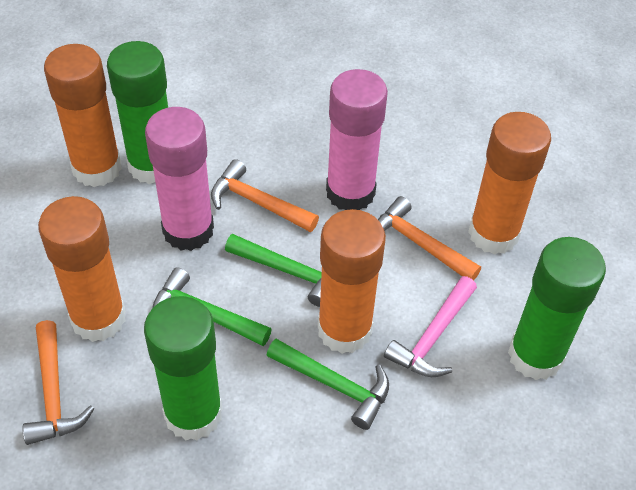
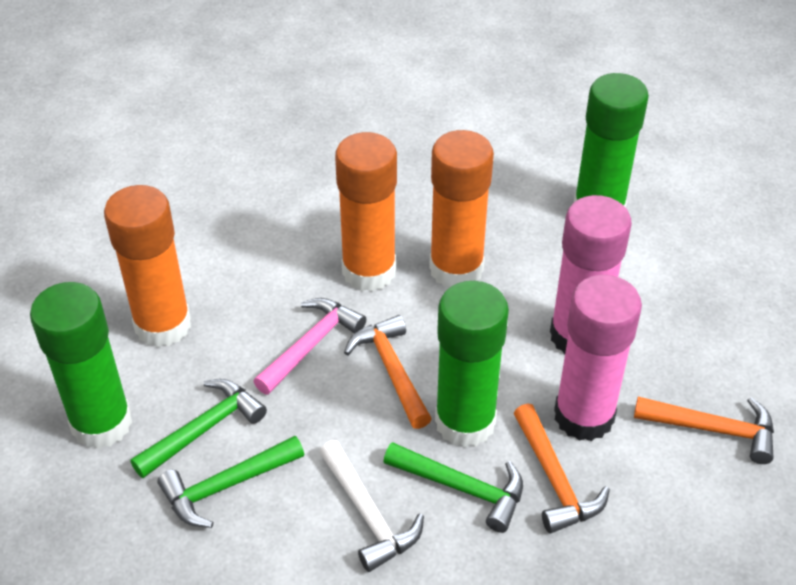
orange glue stick: [38,196,126,342] [44,44,122,187] [318,209,386,354] [468,112,551,255] = 4 -> [104,185,191,347] [335,132,397,291] [429,130,494,287] = 3
white hammer: none = 0 -> [319,440,424,572] = 1

